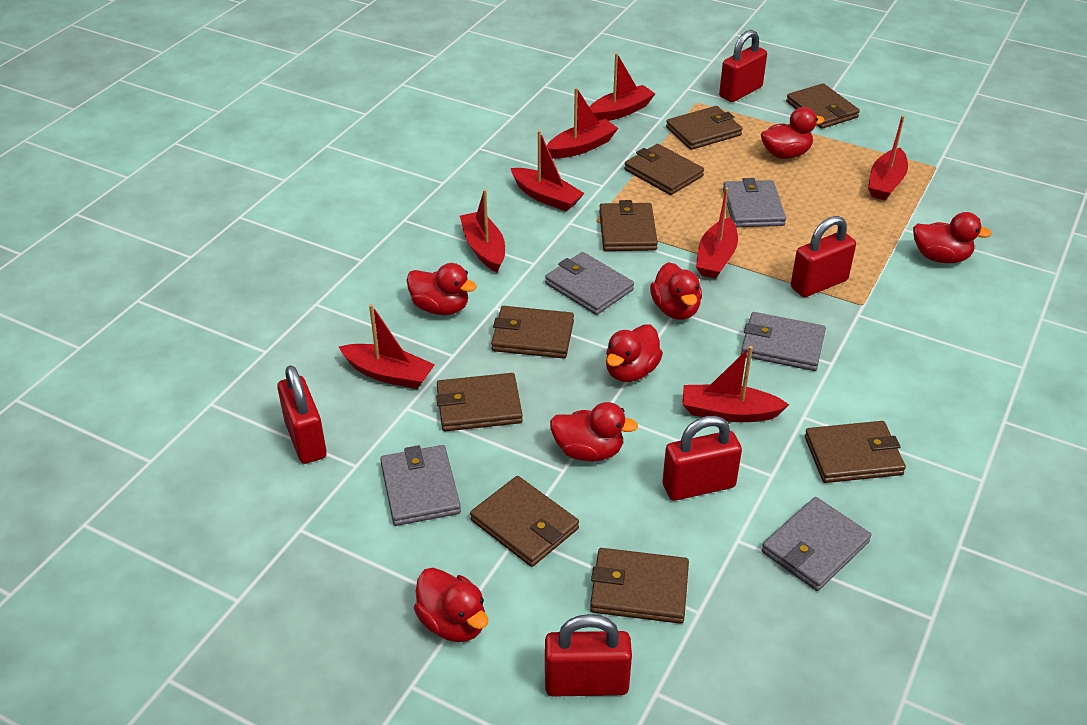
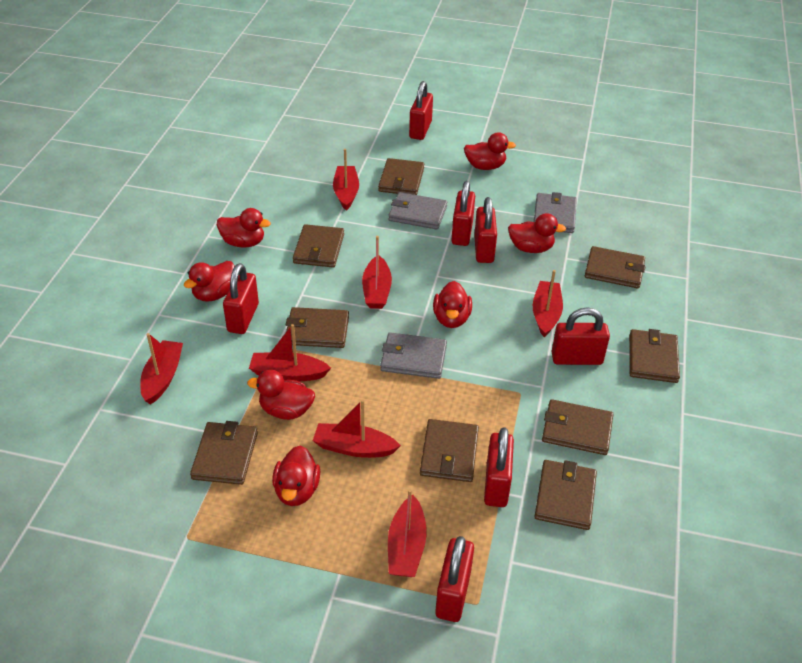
grey wallet: [380,445,461,526] [545,252,634,315] [723,178,786,227] [741,312,826,371] [761,497,871,591] = 5 -> [380,332,447,379] [388,192,447,230] [534,192,577,233] = 3
red boat: [339,304,435,389] [460,189,505,272] [511,130,584,211] [547,88,618,159] [589,53,655,121] [682,346,789,422] [696,187,738,279] [868,115,908,200] = 8 -> [140,333,183,405] [249,324,331,381] [313,399,401,458] [333,149,359,211] [362,236,392,309] [388,489,427,577] [533,270,563,337] = 7
red padlock: [277,365,327,464] [545,614,632,697] [662,415,742,501] [719,30,767,102] [791,216,856,297] = 5 -> [223,263,259,334] [409,81,433,140] [435,536,474,622] [451,181,475,246] [474,197,497,263] [484,427,514,507] [551,308,610,365] = 7

